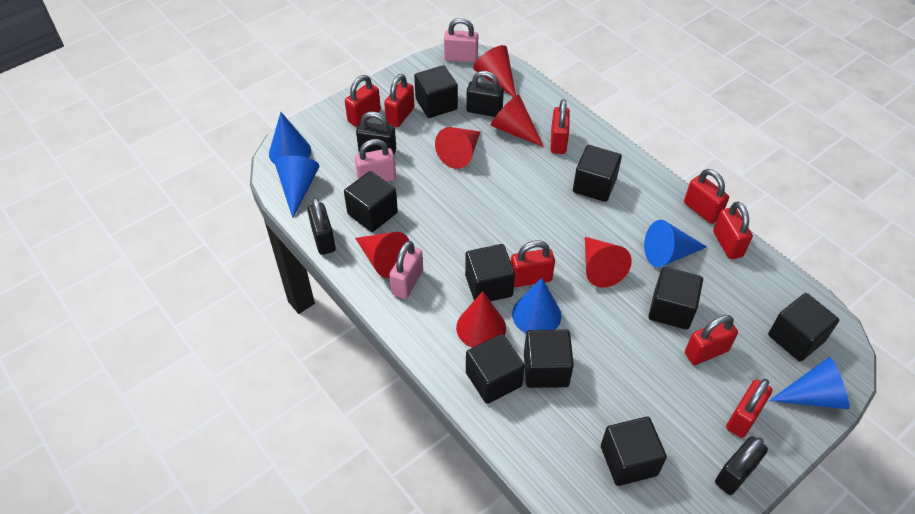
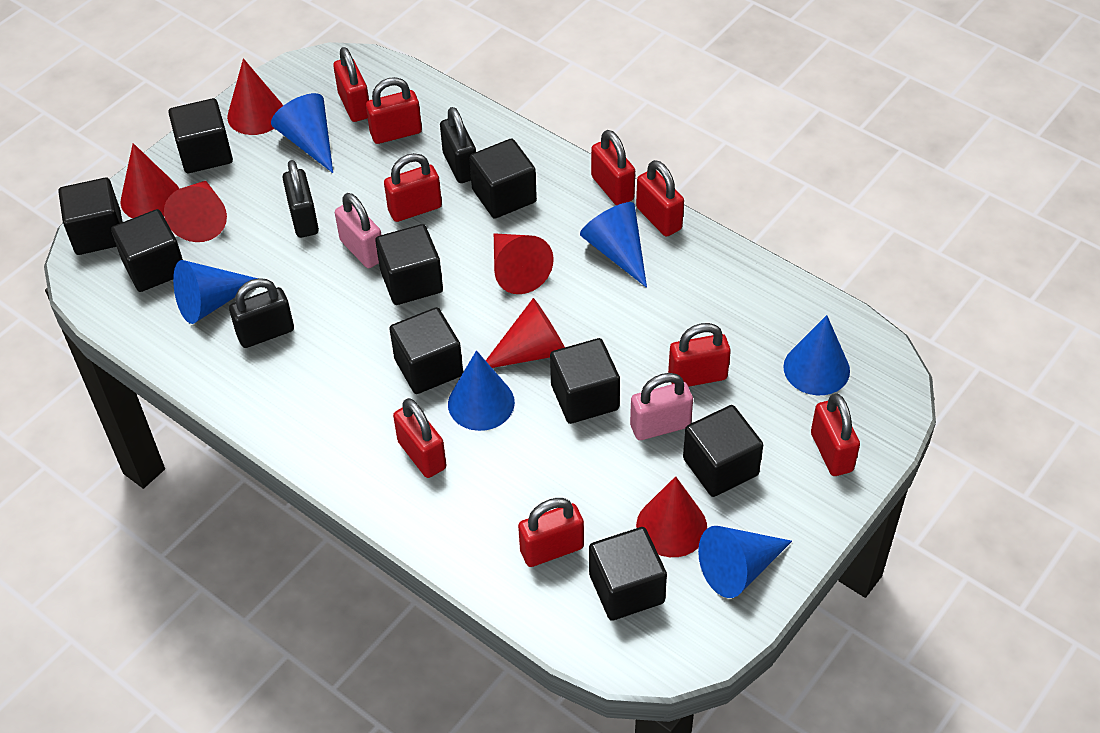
black padlock: [307,197,336,255] [356,112,396,154] [466,71,504,117] [715,436,768,495] = 4 -> [229,278,294,348] [282,160,319,238] [440,107,476,183] = 3
blue cone: [269,112,311,164] [275,156,319,218] [512,278,561,333] [644,220,707,267] [769,357,850,409] = 5 -> [173,260,258,324] [271,93,333,173] [448,350,515,431] [580,202,647,288] [698,526,792,598] [783,315,850,395] = 6
pink padlock: [355,139,396,182] [389,241,423,299] [444,18,478,62] = 3 -> [335,193,382,268] [630,373,693,440] = 2
red padlock: [345,75,381,127] [384,74,414,127] [511,240,555,287] [550,99,570,154] [684,169,729,224] [685,315,738,365] [713,201,753,259] [726,379,773,438] = 8 -> [333,47,369,122] [366,77,422,144] [384,153,442,222] [393,398,446,478] [518,498,584,567] [591,130,635,205] [636,160,684,236] [668,323,731,387] [811,394,860,476] = 9

